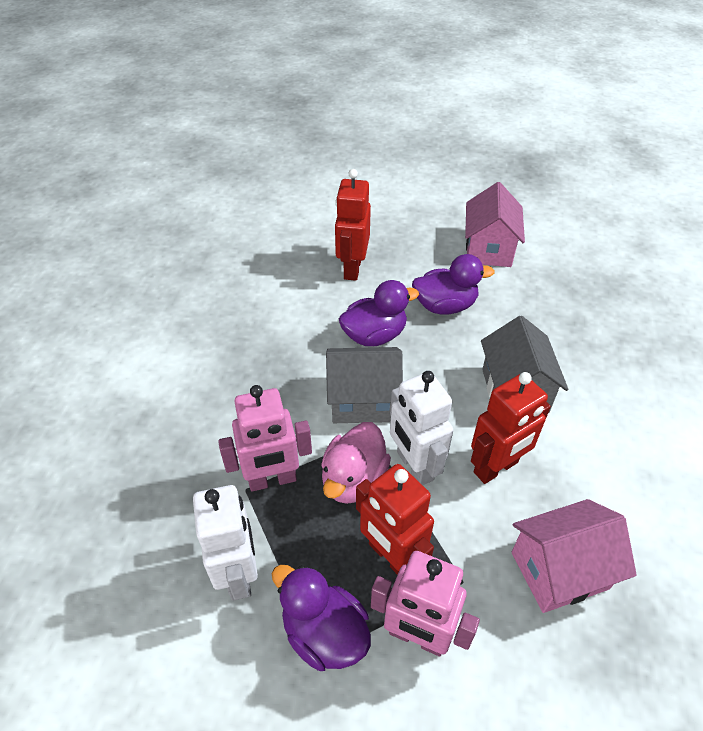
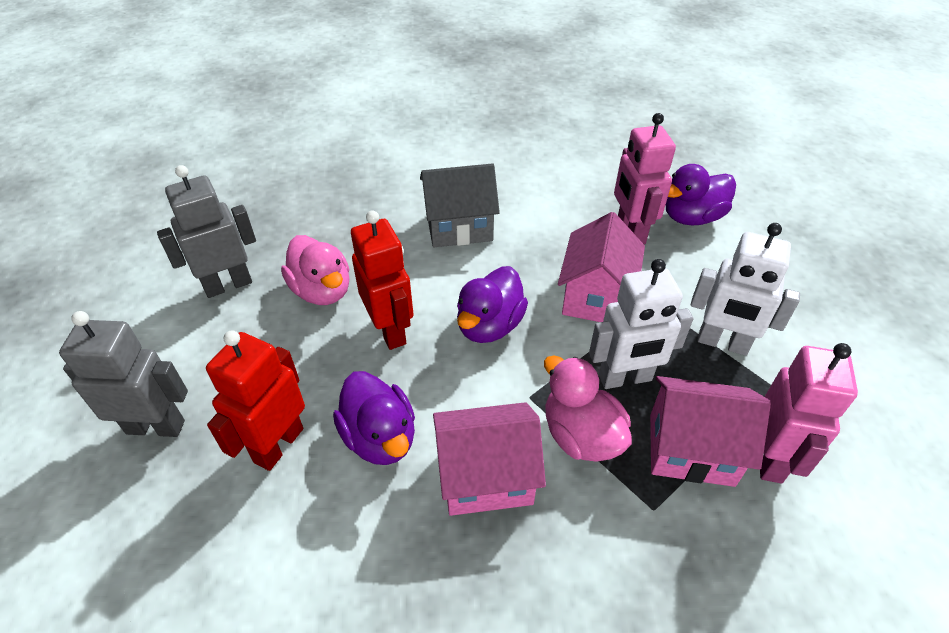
grey house: [326,347,403,423] [481,316,568,413] = 2 -> [420,163,500,247] = 1
grey robot: none = 0 -> [59,311,188,437] [157,165,256,298] = 2
pink duck: [321,422,391,504] = 1 -> [281,235,349,305] [544,355,632,462] = 2
pink house: [465,182,525,267] [512,499,637,613] = 2 -> [433,402,546,516] [558,212,645,322] [650,376,771,487] = 3
red robot: [335,169,371,281] [356,464,434,575] [471,372,551,484] = 3 -> [206,330,305,471] [351,210,414,350] = 2

